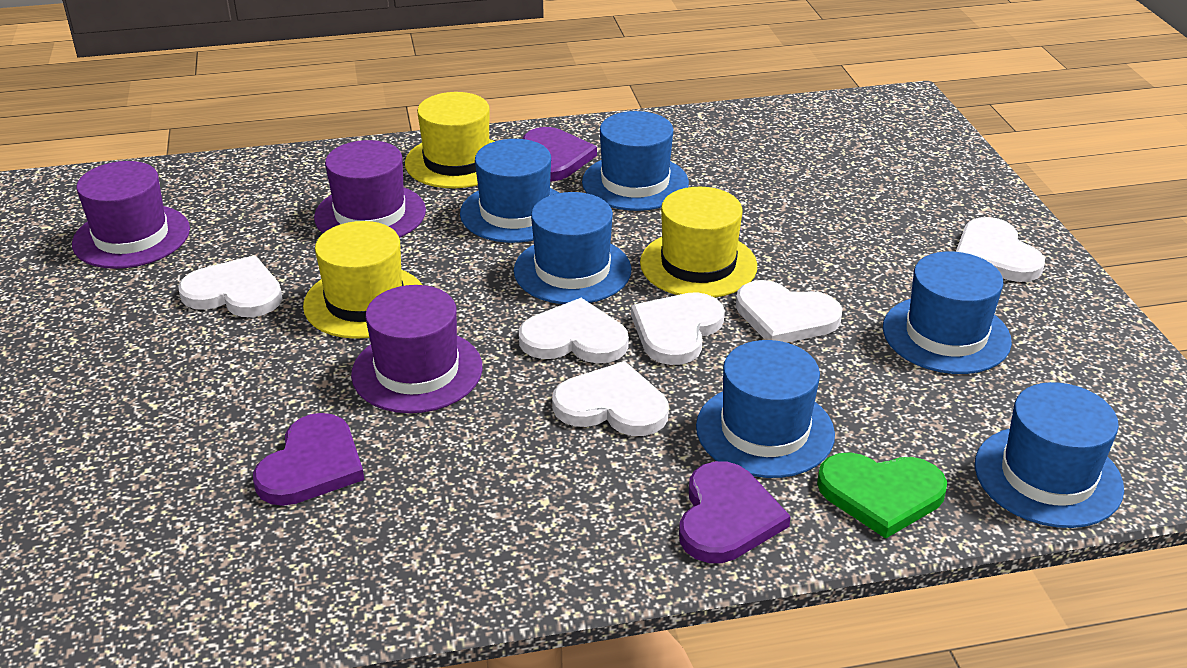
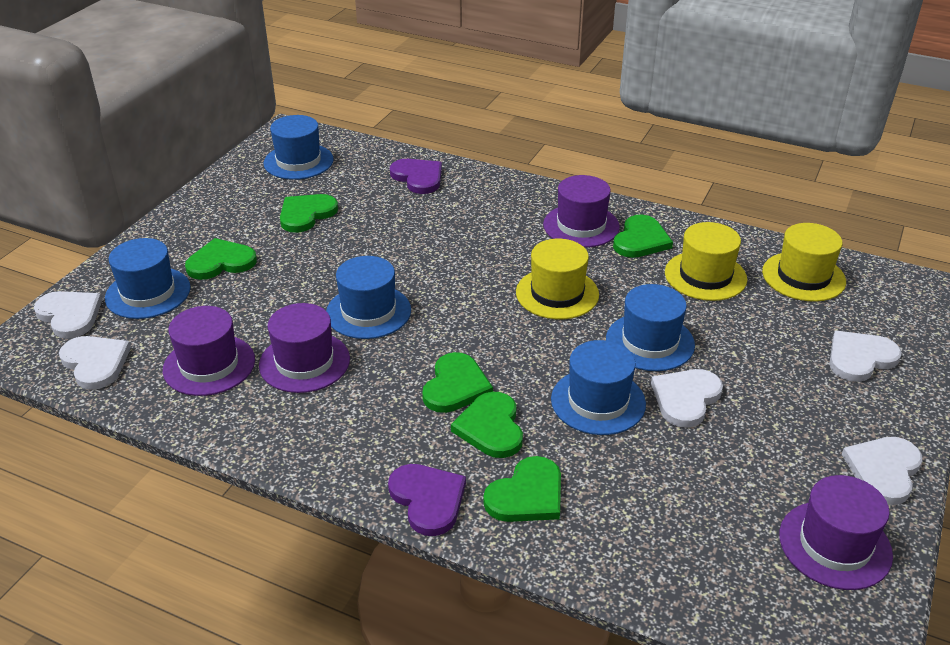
blue hat: [460,139,559,243] [514,192,631,304] [582,111,689,211] [696,340,835,478] [883,252,1012,374] [975,382,1124,528] = 6 -> [105,238,191,319] [263,115,334,180] [326,256,411,339] [551,340,646,435] [606,284,695,371] = 5
green heart: [817,452,947,539] = 1 -> [185,238,257,280] [280,194,338,233] [422,352,493,413] [451,392,523,458] [483,456,561,522] [613,215,673,258] = 6
purple hat: [72,161,190,269] [314,140,426,238] [351,285,483,413] = 3 -> [163,306,255,396] [259,303,350,393] [543,175,620,247] [779,475,893,590] = 4
purple heart: [253,413,364,506] [523,127,597,182] [679,461,791,563] = 3 -> [388,464,466,536] [390,159,442,194] = 2
white heart: [178,255,283,317] [519,298,629,363] [552,361,668,436] [631,292,725,365] [736,280,842,343] [956,217,1045,282] = 6 -> [34,291,102,339] [59,336,131,390] [651,369,723,428] [829,331,902,382] [842,437,922,505] = 5

